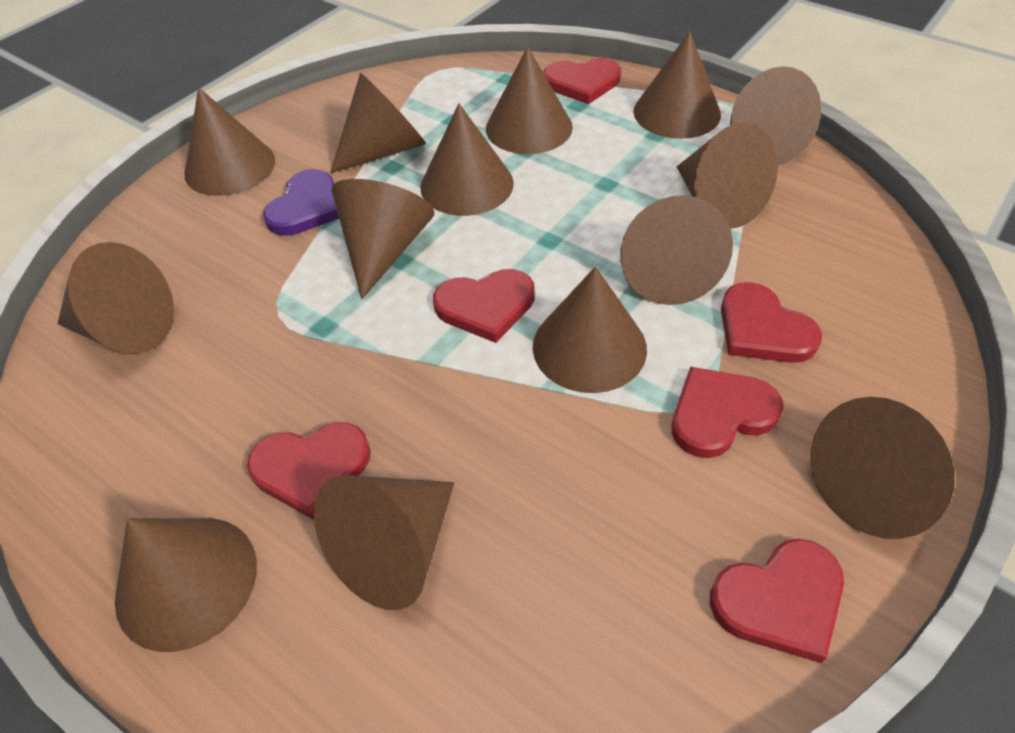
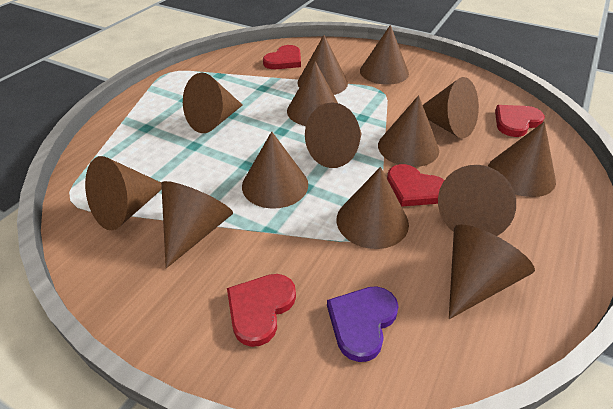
red heart: [247,422,371,520] [433,269,535,343] [544,58,621,104] [672,366,783,458] [710,539,844,663] [721,282,822,363] = 6 -> [227,274,296,347] [263,45,301,69] [387,164,444,206] [495,105,545,137] = 4

